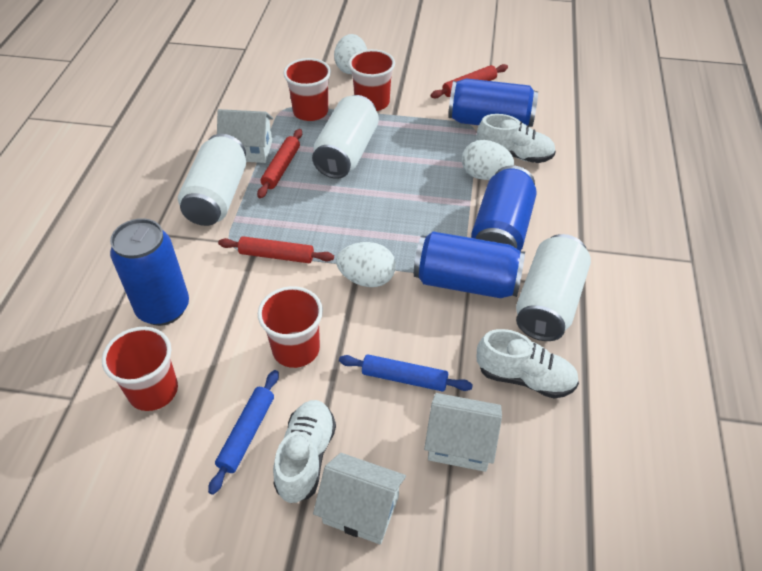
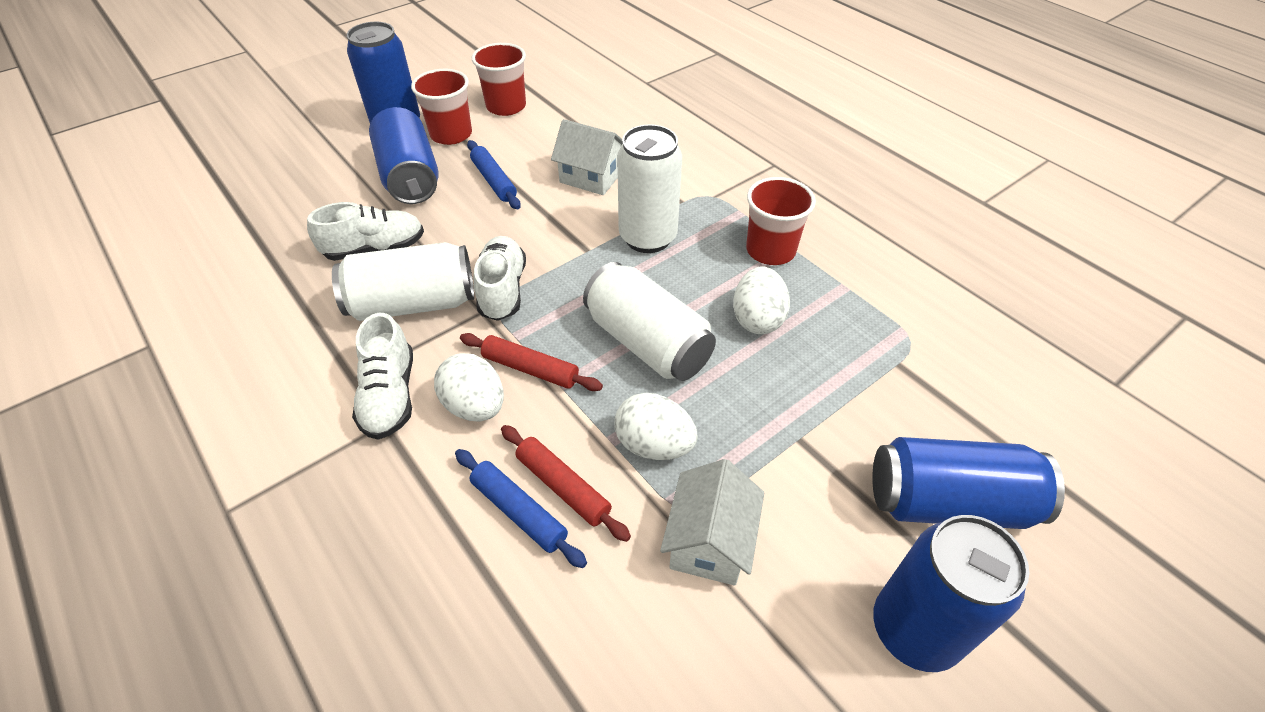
red cup: [102,327,178,411] [258,286,323,368] [283,58,331,121] [349,49,395,111] = 4 -> [411,69,472,145] [472,43,526,116] [746,177,816,265] = 3
red rolling pin: [218,236,334,263] [257,129,302,198] [431,64,508,99] = 3 -> [460,333,603,391] [501,425,631,542] = 2
white house: [217,109,273,163] [313,453,406,544] [424,393,502,472] = 3 -> [551,119,623,195] [660,459,764,586] = 2

